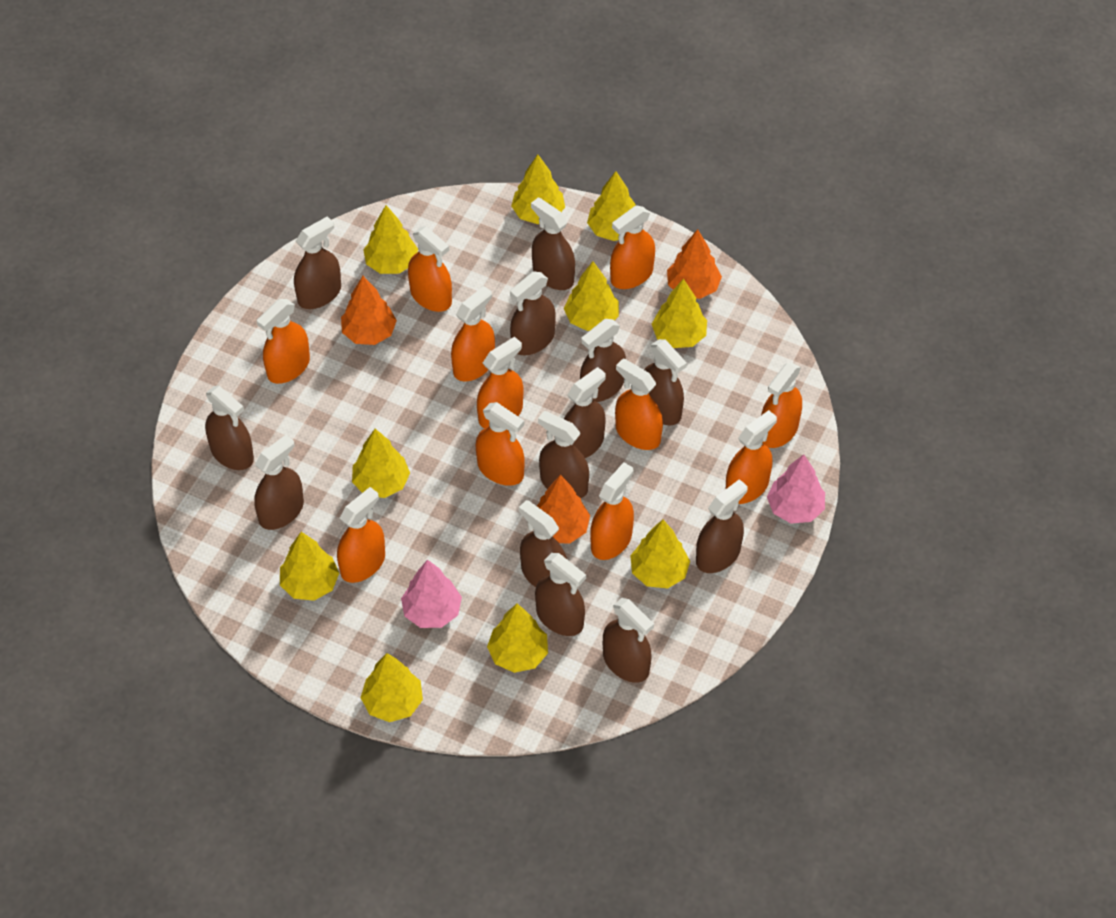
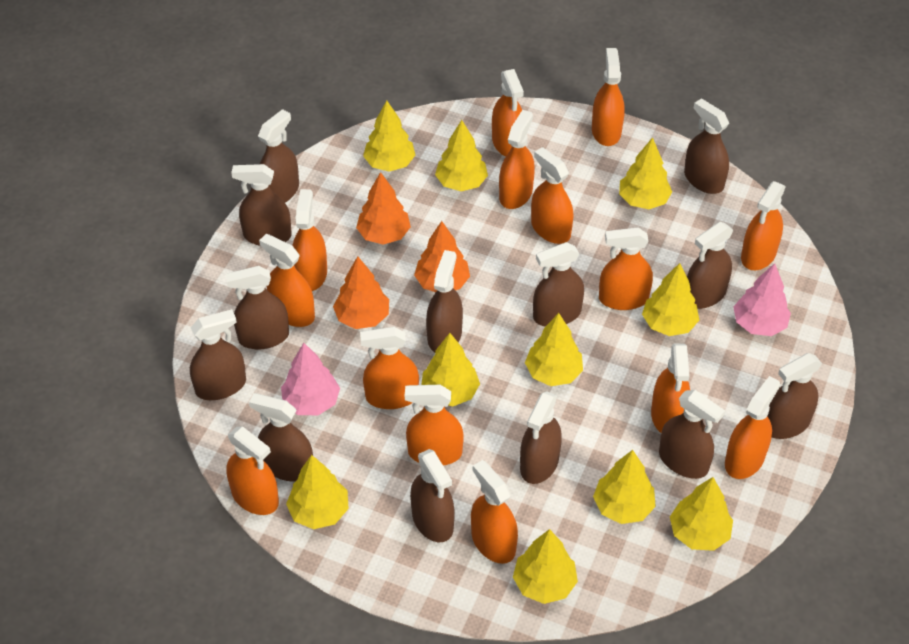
orange spray bottle: [257,299,310,384] [337,487,385,583] [408,226,452,312] [451,286,495,382] [475,402,525,486] [477,336,523,428] [590,462,634,560] [610,205,655,289] [615,359,663,450] [725,410,777,504] [761,362,802,448] = 11 -> [226,426,279,515] [259,234,315,327] [292,189,327,291] [360,327,419,409] [405,385,464,466] [471,460,518,564] [492,69,524,157] [499,110,535,209] [531,147,573,244] [592,48,625,146] [599,228,653,310] [651,344,690,433] [725,376,780,479] [741,181,786,270] = 14

